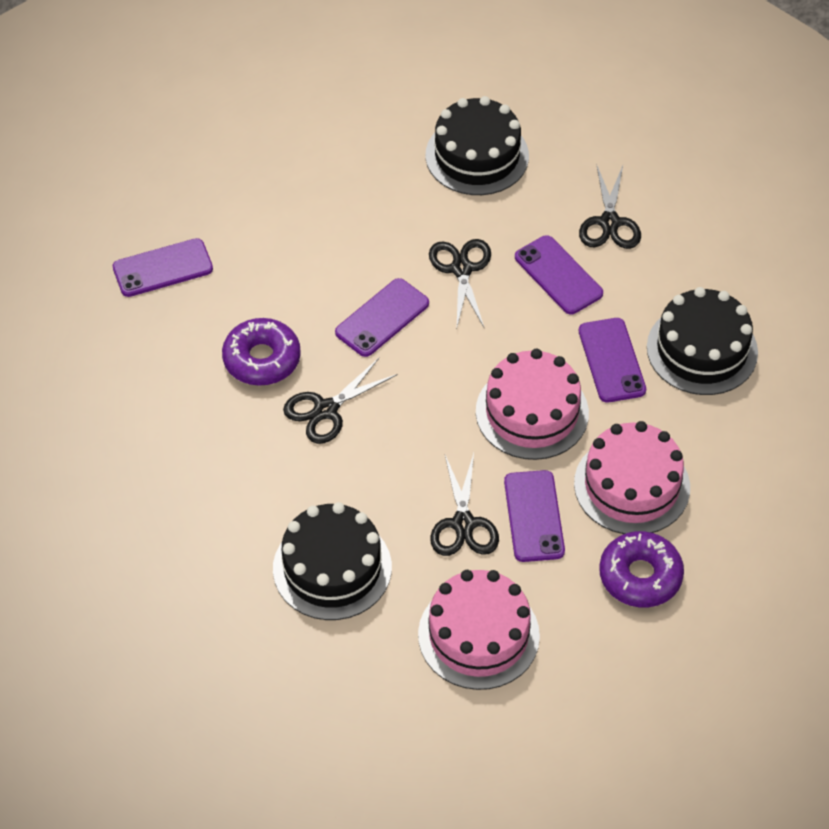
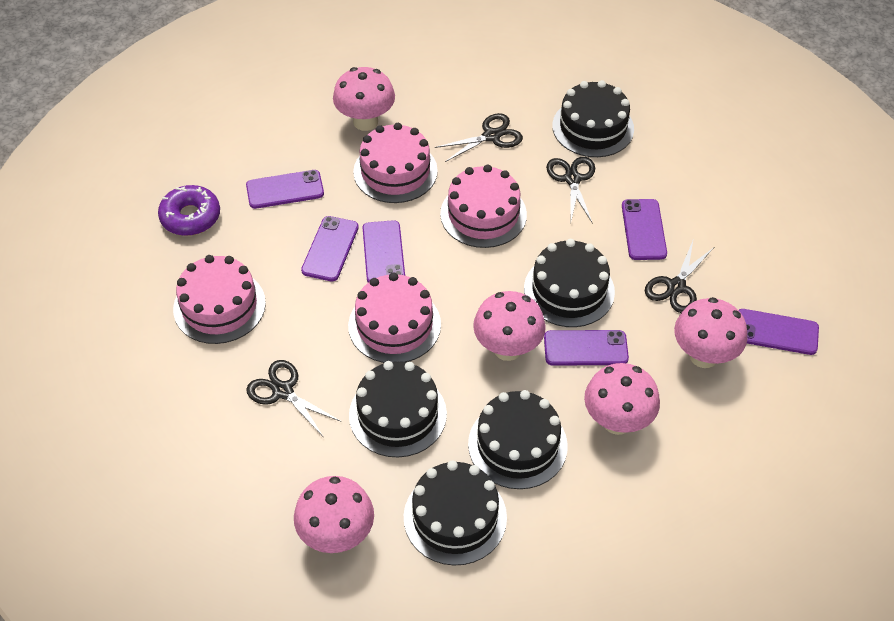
black cake: [273,502,392,620] [425,96,529,195] [647,287,758,395] = 3 -> [349,361,447,457] [404,460,507,566] [468,390,568,489] [524,239,615,327] [552,80,634,157] = 5
pink cake: [418,570,540,690] [476,349,589,460] [574,421,690,534] = 3 -> [173,255,266,344] [348,272,441,363] [353,123,438,203] [440,165,527,248] = 4
pink mushroom: none = 0 -> [294,476,374,553] [333,67,395,131] [473,291,546,361] [584,363,660,435] [674,297,747,368] = 5
purple donut: [222,318,301,386] [599,531,684,607] = 2 -> [158,185,220,236] = 1
purple phone: [113,238,213,297] [335,278,429,357] [504,470,565,562] [515,235,603,314] [579,318,646,403] = 5 -> [246,170,324,209] [301,216,359,281] [363,220,405,282] [544,330,629,366] [622,199,667,260] [739,309,819,355] = 6

